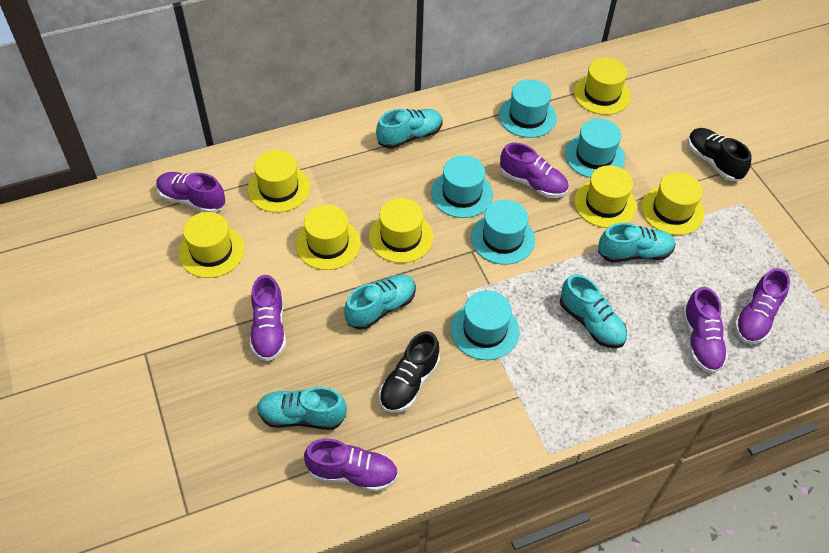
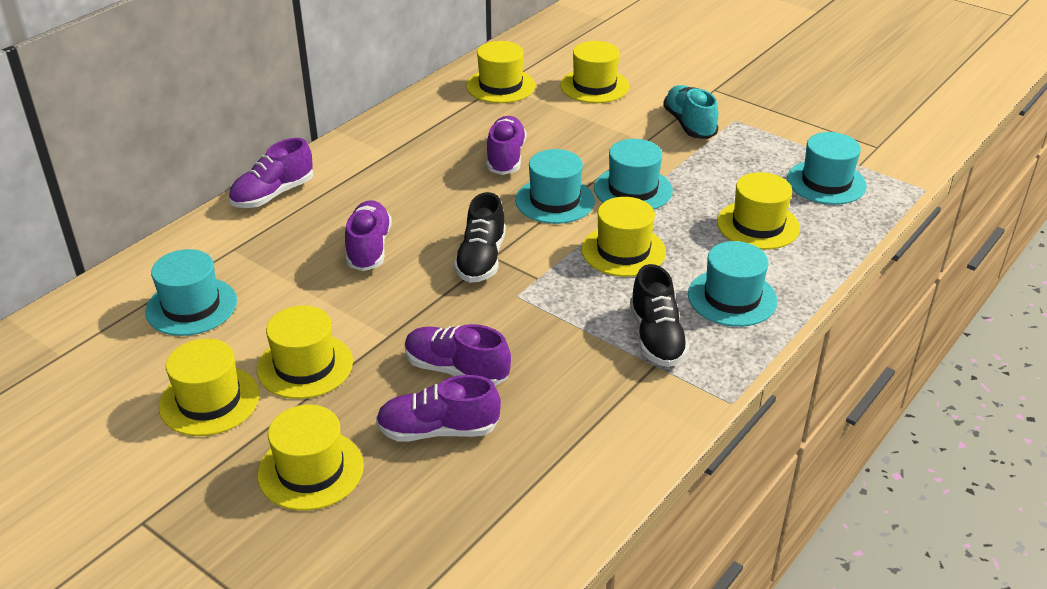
purple shoe: [156,172,225,213] [250,275,286,361] [304,438,398,492] [500,143,569,198] [682,287,728,373] [734,268,790,344] = 6 -> [228,138,313,208] [345,200,392,271] [376,375,501,442] [405,324,511,386] [486,116,526,175] = 5
turquoise shoe: [257,387,347,430] [344,275,416,330] [376,109,443,149] [560,274,627,348] [598,223,676,262] = 5 -> [663,85,719,139] = 1

